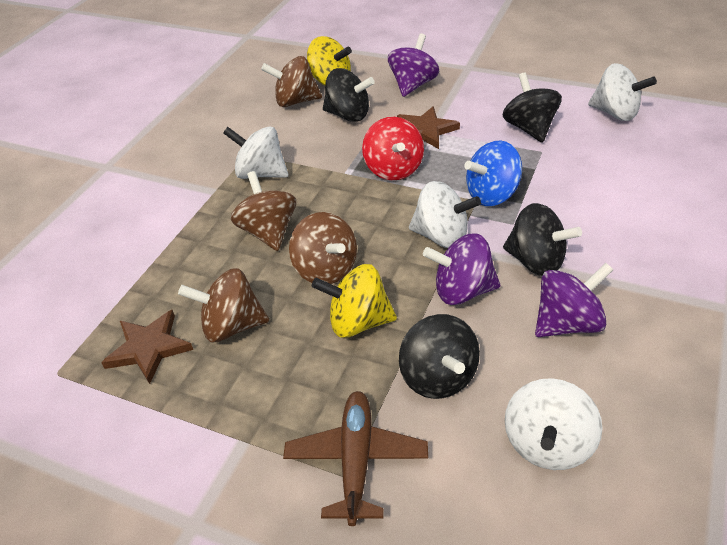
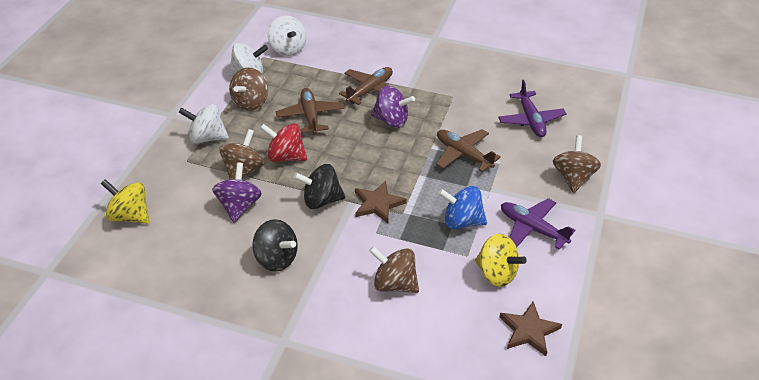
black spinning top: [323,68,375,122] [399,314,480,399] [503,72,562,143] [503,203,582,276] = 4 -> [253,219,298,272] [293,164,345,209] = 2
brown plane: [283,391,428,526] = 1 -> [276,88,344,134] [339,67,393,105] [436,129,501,172] = 3
purple plane: none = 0 -> [498,80,567,137] [501,198,575,250] = 2
purple spinning top: [388,33,439,97] [423,234,500,305] [535,263,613,337] = 3 -> [212,163,262,223] [371,86,415,128] = 2
white spinning top: [223,126,288,179] [409,181,481,248] [505,378,603,470] [588,63,657,121] = 4 -> [179,104,229,144] [228,42,268,76] [268,16,306,56] = 3

